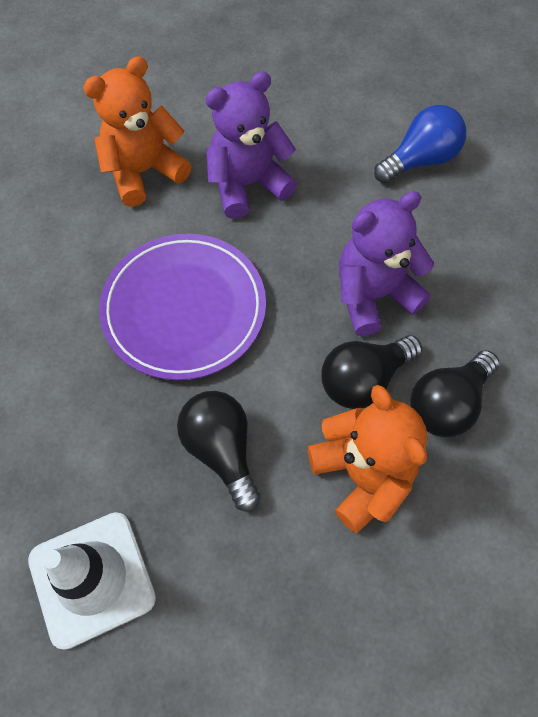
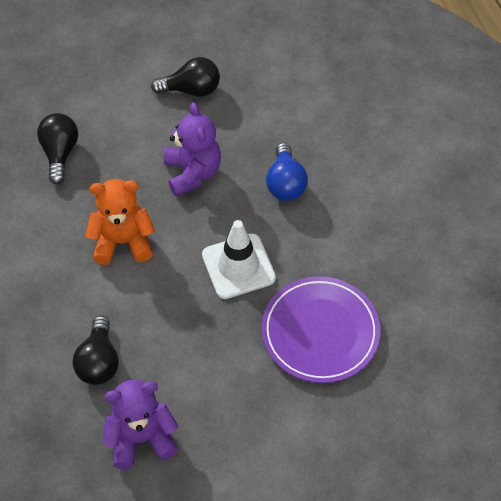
orange teddy bear: [83,56,192,207] [307,385,427,533] = 2 -> [85,179,155,265] = 1

